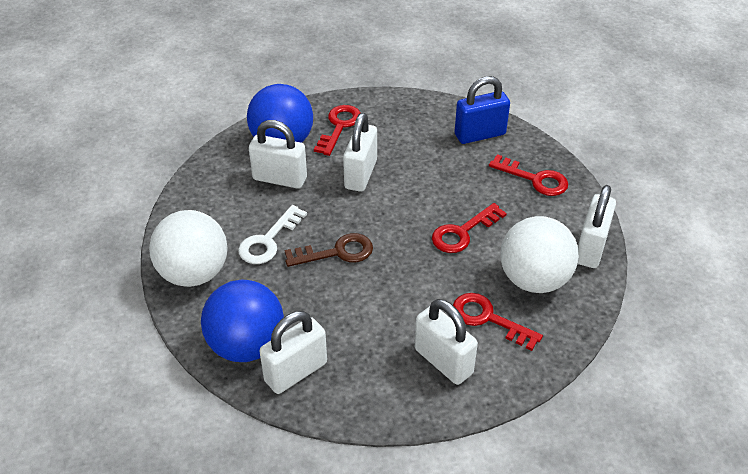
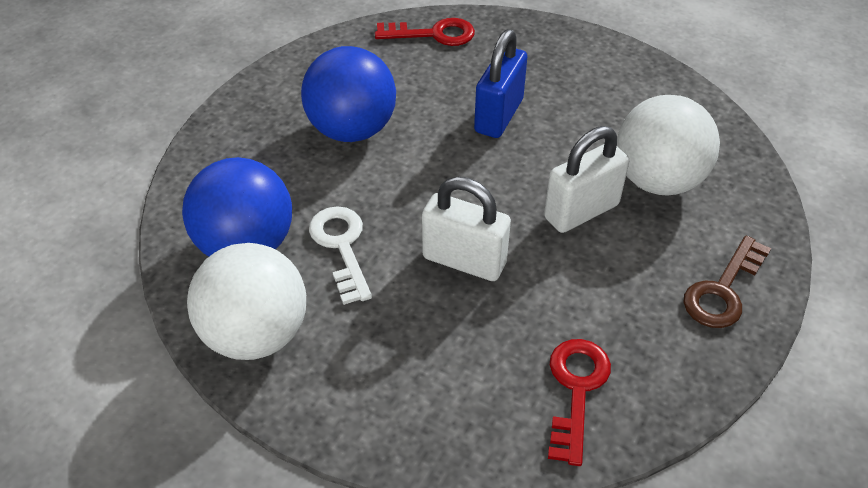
red key: [314,105,361,156] [432,203,507,253] [453,293,543,351] [489,154,568,196] = 4 -> [375,18,475,46] [548,339,611,466] = 2
white padlock: [249,120,307,189] [259,311,327,394] [343,113,377,192] [415,299,478,385] [578,185,616,268] = 5 -> [422,176,511,281] [544,126,629,233] = 2

